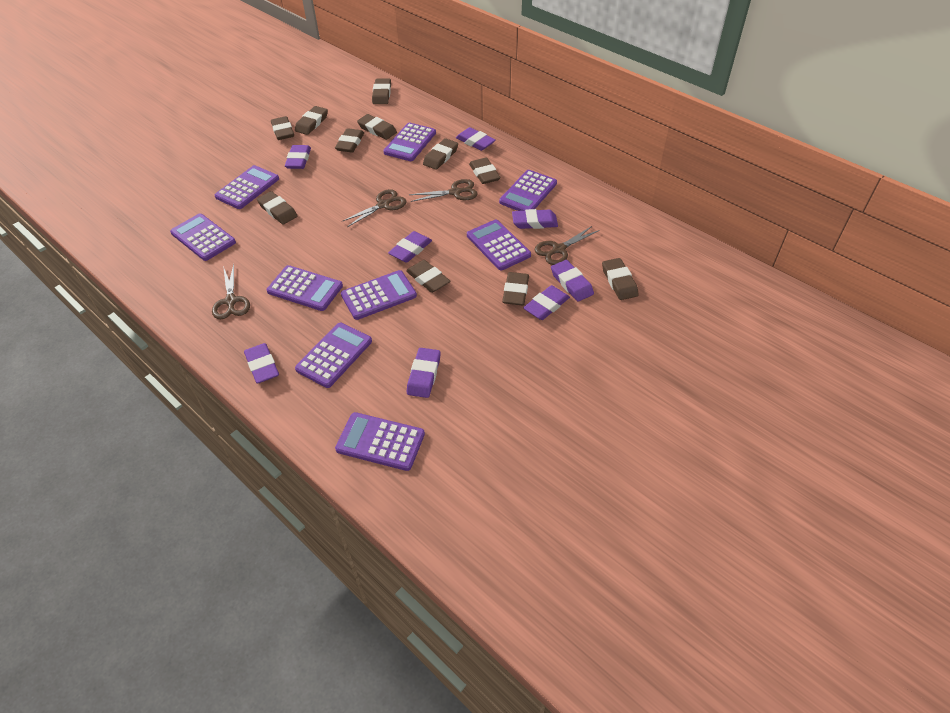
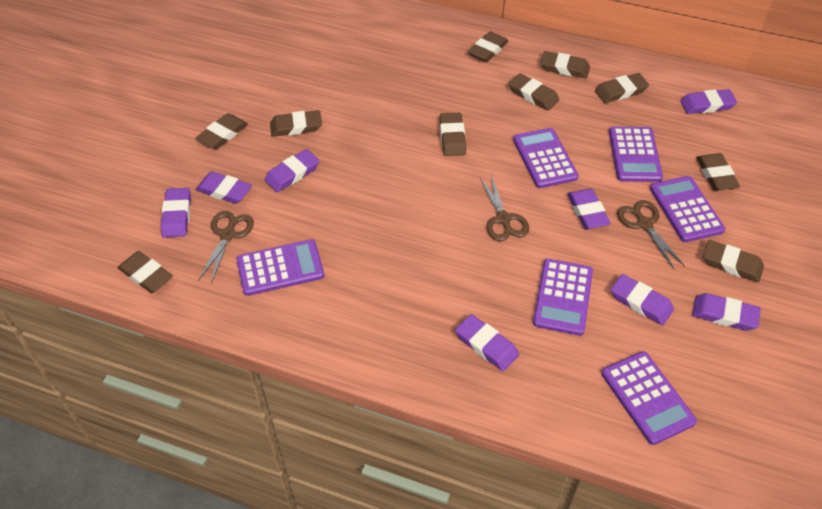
brown eraser: [257,191,298,224] [271,116,294,140] [295,106,328,135] [335,128,364,153] [357,114,397,140] [372,78,391,104] [406,260,450,293] [423,138,458,170] [469,157,501,184] [502,272,529,305] [602,258,639,300] = 11 -> [118,251,173,293] [196,113,248,149] [270,110,322,137] [440,113,466,156] [468,31,508,62] [509,73,559,111] [540,51,590,78] [595,73,649,103] [696,153,740,191] [703,240,764,283] = 10
brown scissors: [212,264,250,319] [343,189,407,227] [409,179,478,202] [535,226,599,265] = 4 -> [198,211,254,283] [480,175,529,241] [617,200,685,269] = 3
purple calculator: [170,214,236,261] [215,165,279,209] [267,265,343,311] [295,323,372,388] [335,412,425,471] [341,270,417,320] [383,122,436,161] [467,219,531,270] [499,170,557,211] = 9 -> [237,239,324,296] [513,128,579,188] [533,259,593,336] [601,351,697,445] [609,127,663,182] [650,176,725,242] = 6

